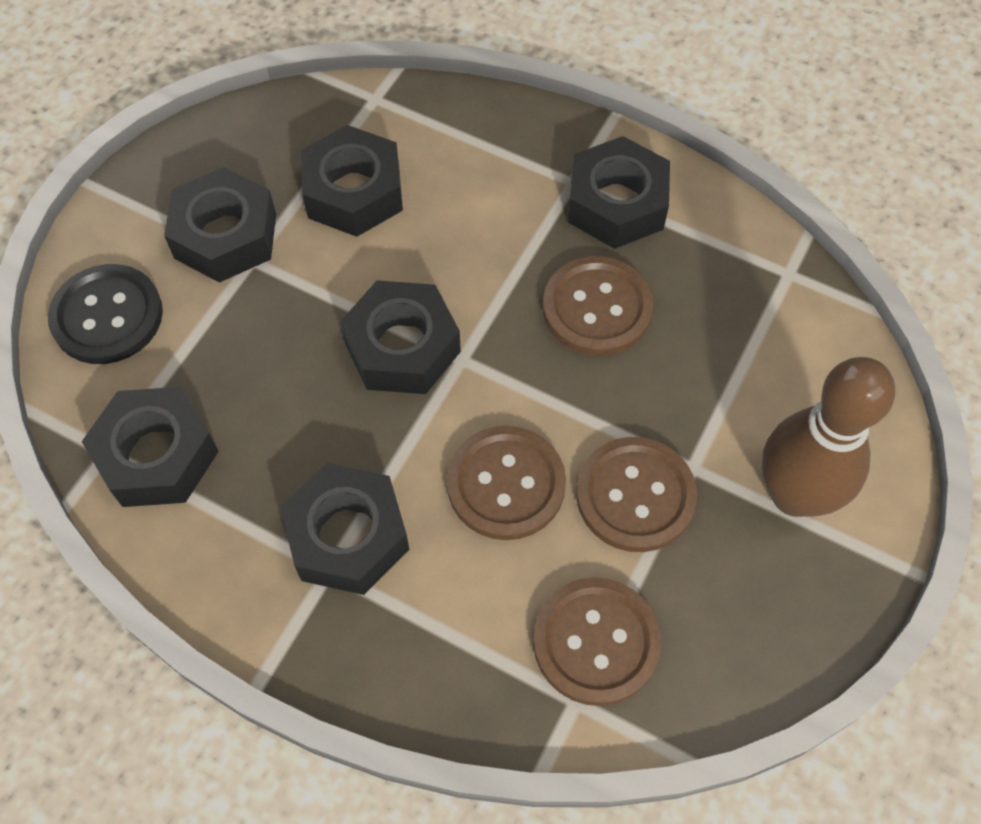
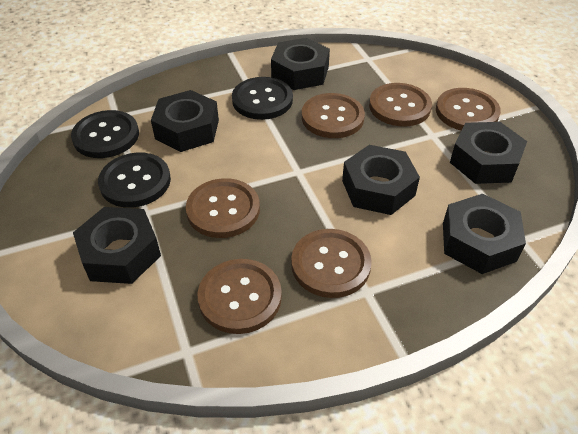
black button: [48,264,163,364] = 1 -> [71,110,139,158] [98,153,171,208] [232,77,293,120] = 3
brown bowling pin: [762,357,895,517] = 1 -> none = 0
brown button: [447,426,566,540] [533,577,661,706] [543,256,653,356] [577,437,697,552] = 4 -> [186,178,260,238] [197,259,282,334] [291,229,372,298] [302,93,365,138] [369,83,432,127] [436,88,501,130] = 6

